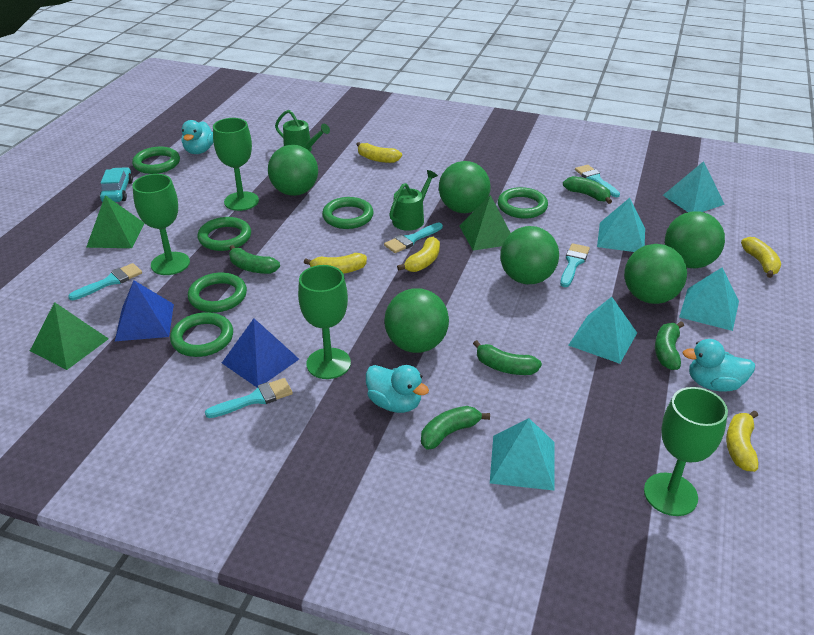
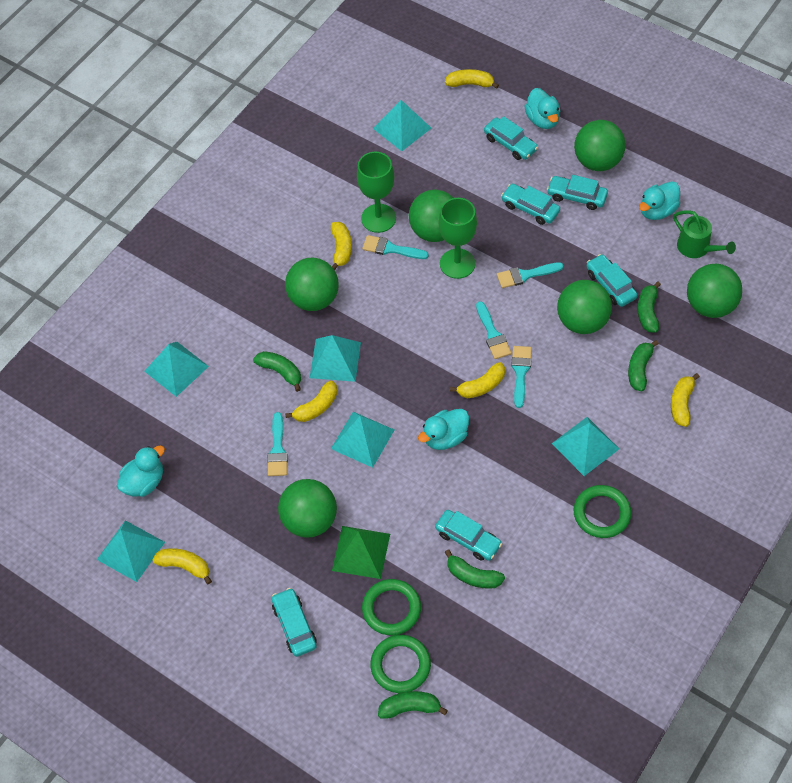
blue pyramid: [115,280,174,341] [222,318,299,388] = 2 -> none = 0
green goblet: [132,174,190,275] [213,118,259,211] [298,265,351,379] [644,387,728,516] = 4 -> [357,152,396,233] [439,198,477,279] = 2
green pyramid: [30,302,109,370] [86,195,145,248] [459,195,511,251] = 3 -> [332,526,390,579] = 1
green ring: [132,147,180,174] [170,312,233,357] [188,273,247,313] [198,217,251,251] [322,197,373,229] [498,187,548,219] = 6 -> [362,579,421,635] [370,635,431,693] [574,485,631,538] = 3
green watering can: [275,110,330,152] [389,170,438,231] = 2 -> [673,210,736,258] = 1
turquoise car: [100,167,133,202] = 1 -> [272,588,317,657] [435,510,502,561] [484,116,538,160] [501,184,560,225] [547,175,608,210] [587,254,638,307] = 6
turquoise duck: [182,120,214,154] [366,365,429,413] [683,339,755,391] = 3 -> [117,445,165,497] [418,409,469,450] [524,88,560,129] [639,181,680,220] = 4
turquoise pyramid: [490,418,555,491] [568,297,637,364] [597,198,645,252] [663,161,725,212] [679,267,739,331] = 5 -> [97,520,165,582] [144,342,209,397] [310,335,361,382] [331,412,394,468] [373,100,431,151] [552,417,619,476] = 6
yellow banana: [304,253,367,274] [356,142,402,163] [397,237,440,272] [726,410,758,472] [741,237,781,278] = 5 -> [152,548,212,584] [285,381,337,422] [331,222,352,270] [445,69,499,89] [450,362,505,398] [671,373,700,427] = 6

